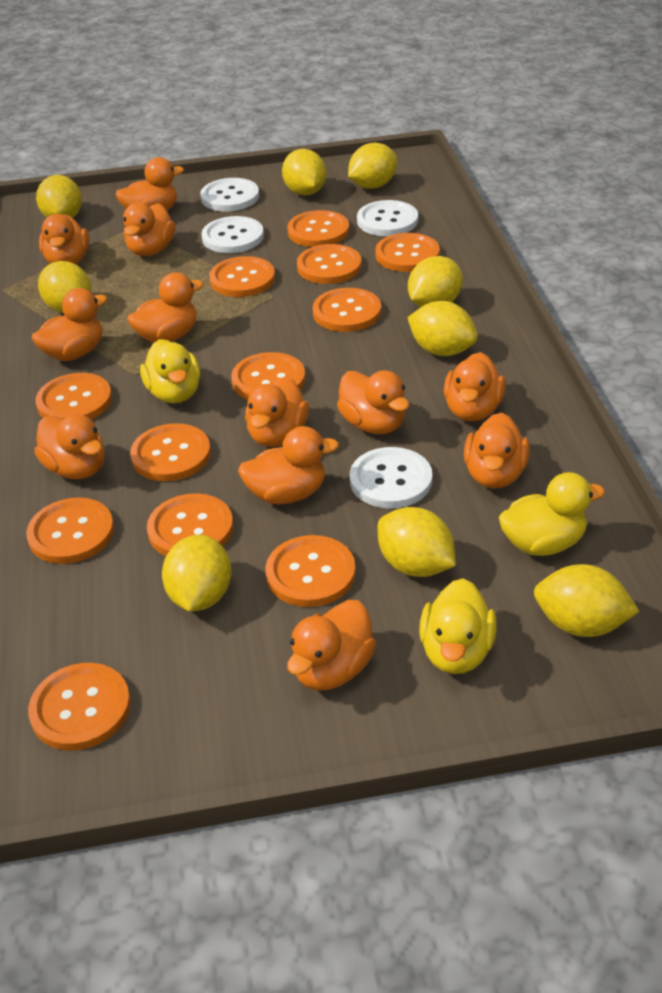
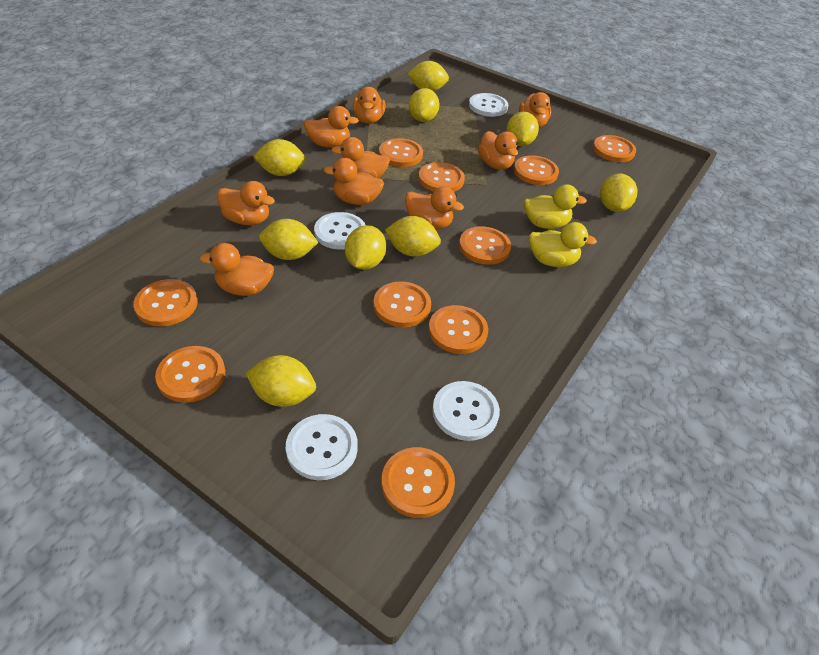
orange button: [26,497,114,564] [28,663,131,751] [36,373,112,419] [130,423,211,481] [147,493,233,556] [209,256,275,297] [231,352,305,400] [266,535,356,607] [287,210,349,247] [297,244,362,284] [313,288,381,332] [376,233,440,272] = 12 -> [133,279,198,326] [155,346,225,403] [373,281,431,327] [379,138,423,167] [381,447,455,518] [418,162,465,192] [428,305,488,354] [459,226,511,265] [514,155,559,185] [593,135,636,162] = 10
orange duck: [31,288,107,361] [34,414,105,479] [39,214,89,264] [116,157,184,211] [123,203,176,256] [127,272,204,343] [238,426,339,504] [245,376,309,447] [287,600,376,690] [337,370,409,434] [444,352,506,421] [464,413,530,489] = 12 -> [200,243,274,296] [217,181,275,225] [304,106,359,148] [324,158,384,205] [332,137,390,178] [353,87,386,124] [405,186,464,229] [478,131,518,170] [519,92,551,128] = 9
yellow duck: [140,339,200,403] [419,578,497,674] [499,472,605,556] = 3 -> [524,184,587,229] [529,222,597,267] = 2

